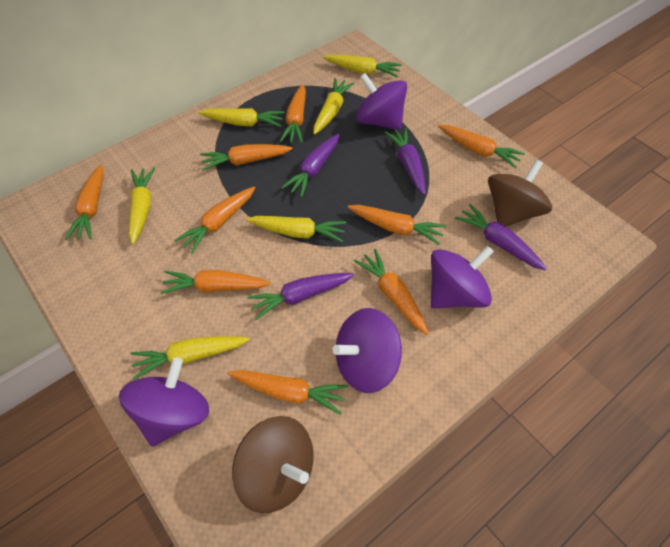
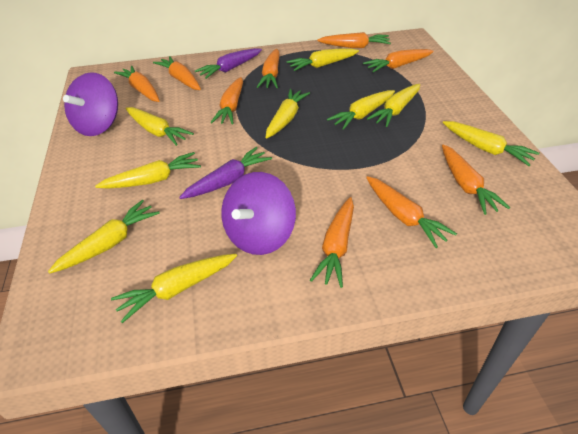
brown spinning top: [232,416,314,513] [488,160,552,226] = 2 -> none = 0
purple carrot: [247,273,354,320] [281,134,339,197] [385,128,426,195] [455,204,547,271] = 4 -> [179,147,272,199] [195,48,262,79] = 2
purple spinning top: [119,357,209,447] [333,308,402,393] [356,73,407,130] [431,246,494,308] = 4 -> [63,72,118,136] [221,172,296,255] = 2
yellow carrot: [129,168,155,244] [131,336,250,379] [198,108,284,127] [246,216,346,242] [313,78,354,135] [323,54,402,77] = 6 -> [48,200,160,274] [95,152,201,189] [111,254,237,323] [126,107,194,146] [266,89,310,139] [286,49,359,71] [327,90,395,130] [367,84,420,127] [443,121,540,166] = 9

